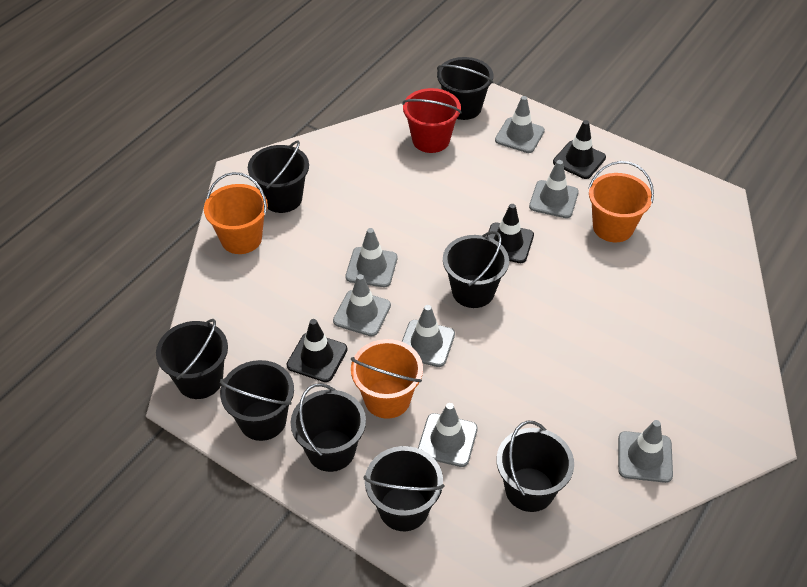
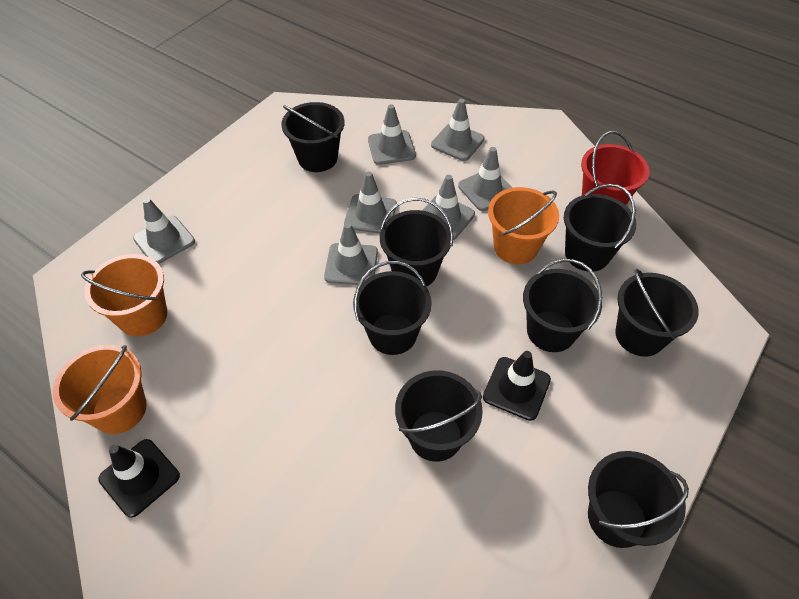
black traffic cone: [287,319,347,382] [487,204,534,263] [553,120,606,179] = 3 -> [98,439,180,518] [483,351,551,421] = 2

